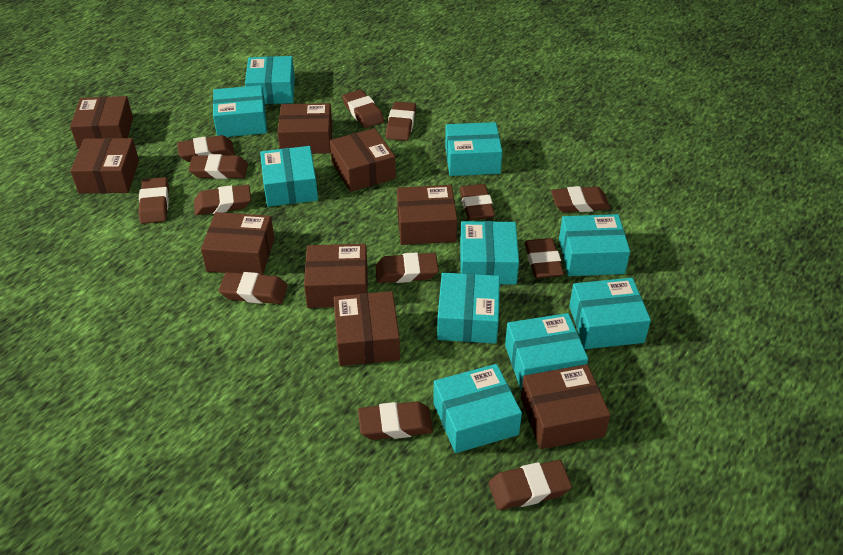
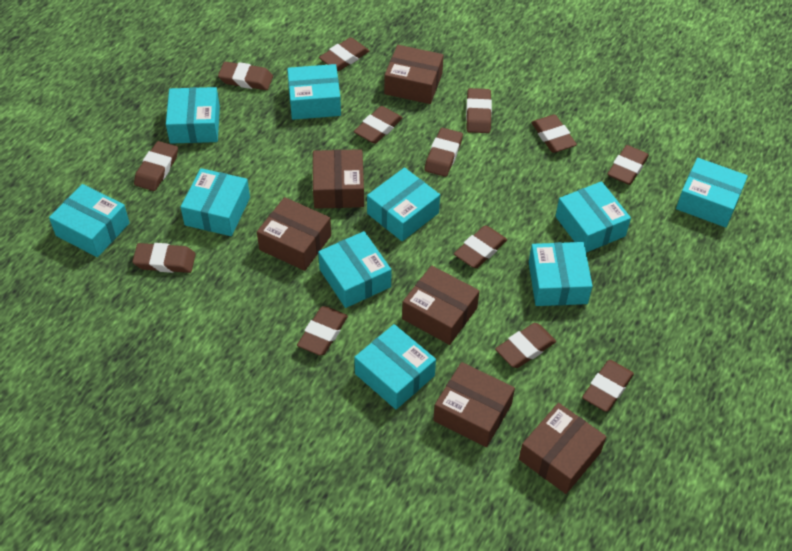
brown box: [70,96,133,149] [70,138,139,194] [201,212,275,275] [277,103,332,154] [304,244,368,308] [330,128,396,192] [334,291,400,366] [397,185,457,245] [521,364,610,449] = 9 -> [257,197,331,271] [313,149,364,209] [384,45,444,104] [402,265,479,345] [433,362,515,447] [519,403,606,494] = 6

